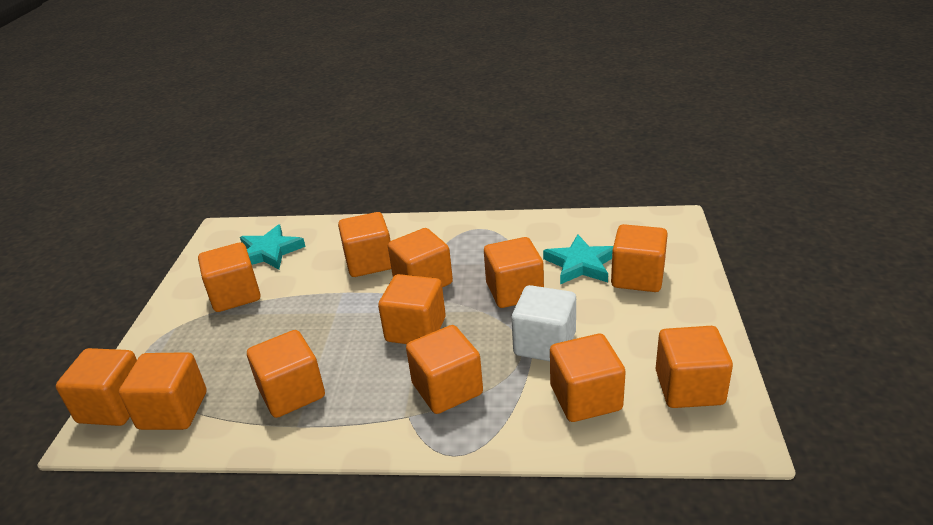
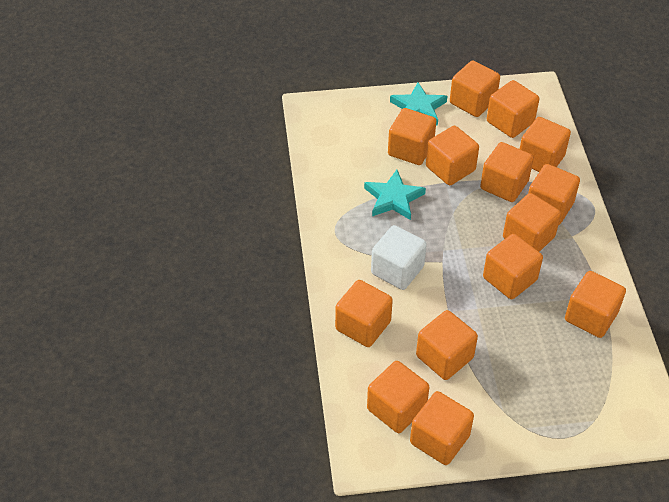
orange cube: [56,348,137,426] [119,352,206,430] [198,242,261,312] [247,330,325,418] [338,212,391,277] [378,274,446,344] [388,228,453,287] [406,325,483,414] [484,237,544,308] [550,334,626,422] [611,224,668,292] [656,326,733,408] = 12 -> [335,280,393,347] [367,361,429,433] [388,108,436,165] [410,391,474,465] [416,310,478,380] [426,126,479,185] [450,60,500,117] [480,142,534,202] [483,234,543,299] [487,80,539,138] [503,193,561,252] [520,117,571,172] [528,164,580,225] [565,271,626,338] = 14

